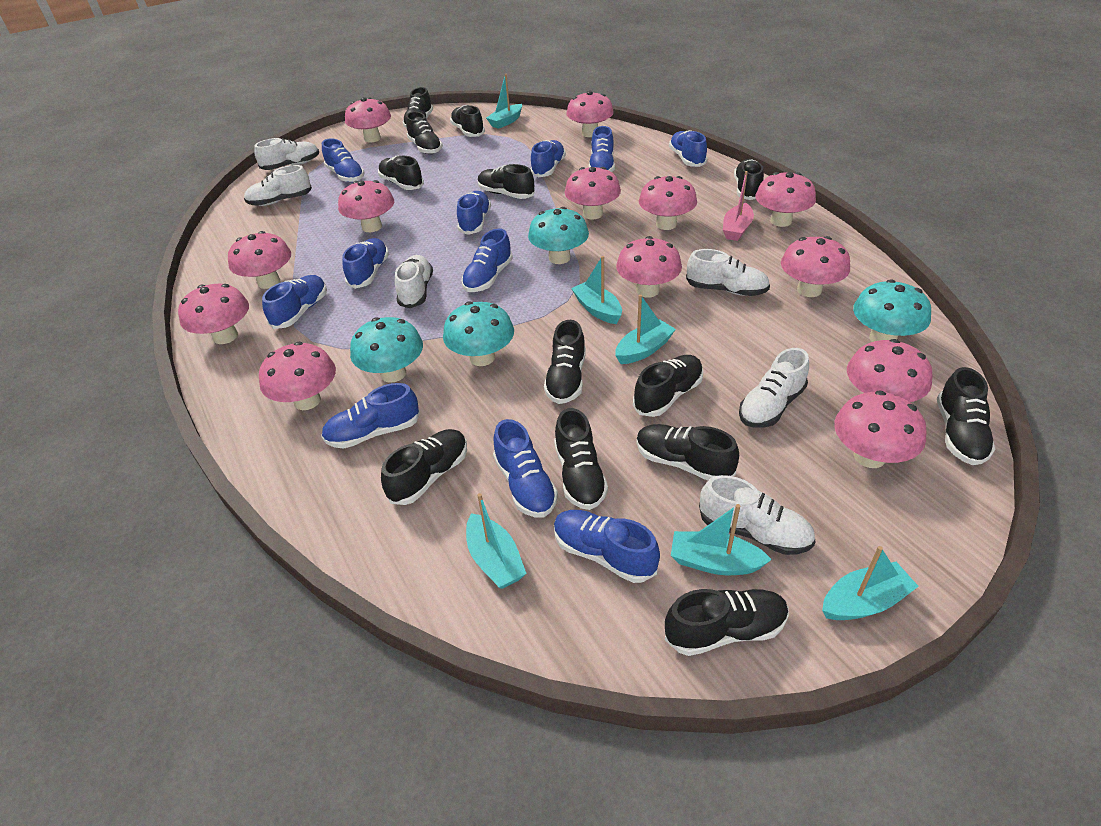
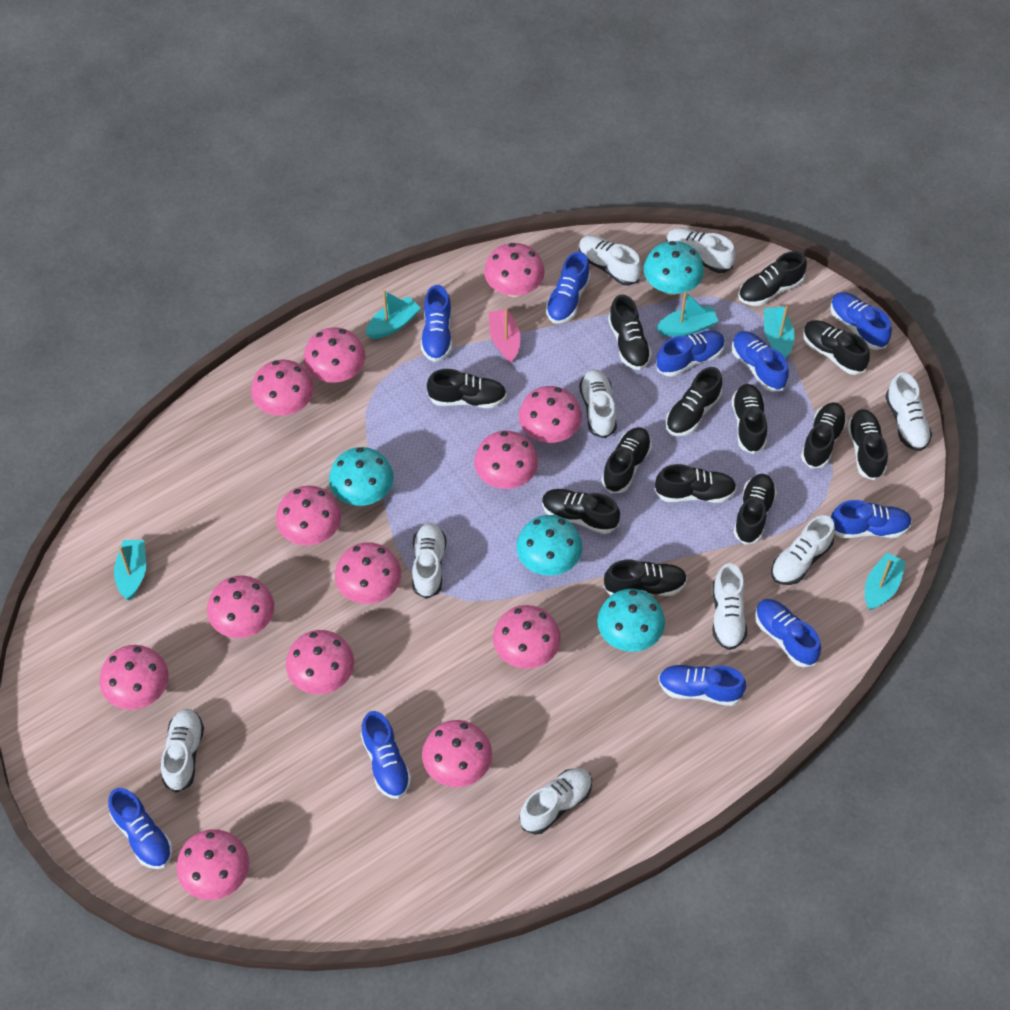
blue shoe: [262,275,327,329] [321,383,420,449] [322,138,364,182] [342,238,389,289] [457,191,491,235] [462,228,513,292] [493,419,558,518] [530,140,566,177] [554,510,660,583] [589,126,615,172] [669,130,707,167] = 11 -> [108,788,172,869] [361,711,411,799] [421,285,452,362] [546,251,590,324] [656,331,725,377] [658,665,746,706] [732,331,789,392] [755,599,821,667] [830,292,892,350] [831,500,912,538] = 10
turquoise boat: [466,493,527,589] [486,74,522,129] [571,256,622,324] [615,294,676,364] [671,504,772,575] [822,546,919,620] = 6 -> [114,540,146,600] [366,290,421,339] [656,291,718,336] [764,306,795,358] [865,553,906,610] = 5
white shoe: [244,165,312,206] [254,138,319,170] [395,255,433,308] [686,249,770,296] [699,475,815,555] [739,348,809,428] = 6 -> [161,709,204,792] [412,523,446,599] [519,768,592,834] [579,235,641,286] [579,369,617,438] [666,228,736,273] [712,563,747,650] [771,515,835,585] [885,373,932,451] = 9

